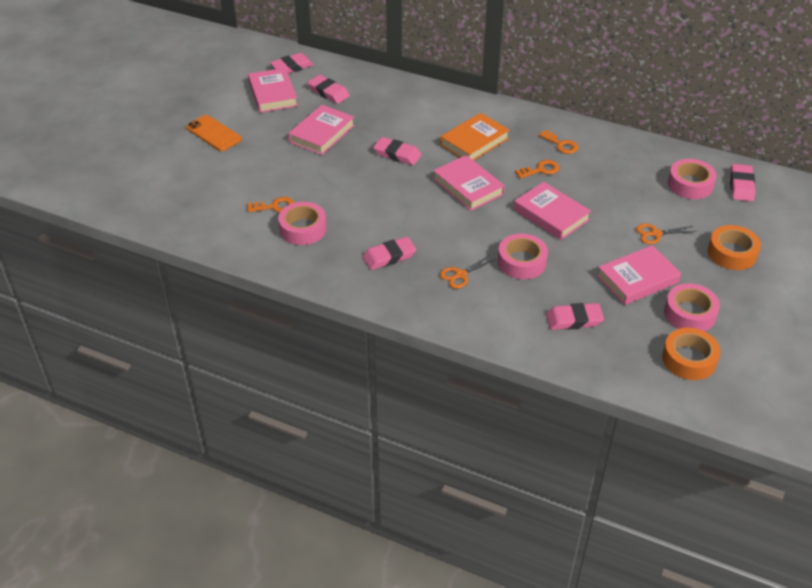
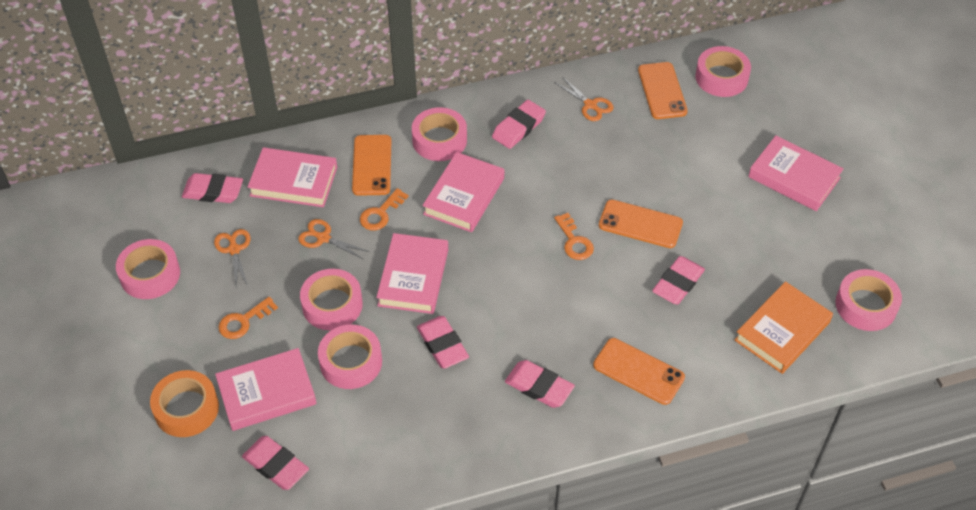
orange phone: [186,115,242,151] = 1 -> [352,135,391,196] [593,338,685,405] [599,199,683,248] [638,62,688,119] = 4
orange scissors: [440,255,497,289] [636,224,697,244] = 2 -> [214,229,250,287] [298,219,370,260] [556,77,613,121] = 3
orange tape: [662,328,720,380] [708,225,761,270] = 2 -> [150,370,219,437] = 1
pink tape: [278,202,327,245] [498,234,548,279] [664,283,720,331] [668,159,717,199] = 4 -> [116,239,180,299] [300,269,363,330] [318,325,382,389] [412,107,467,161] [695,46,751,97] [836,269,902,331] = 6

